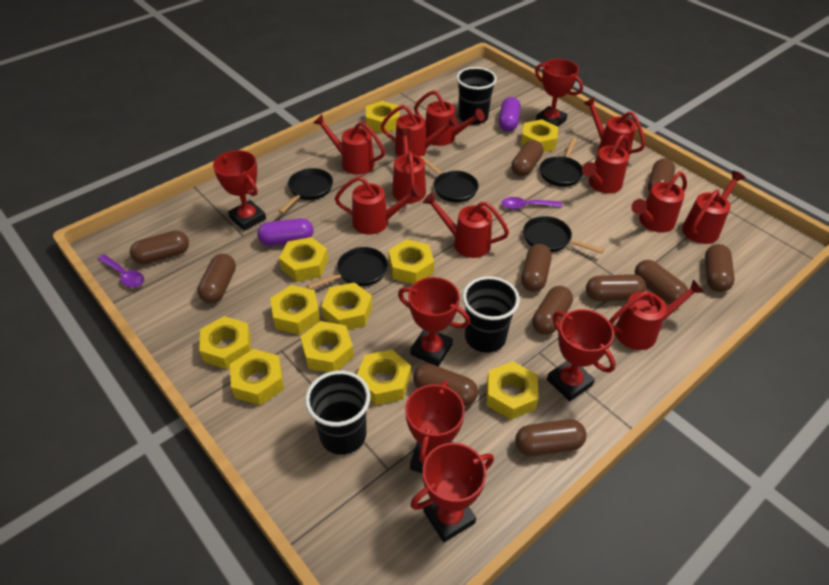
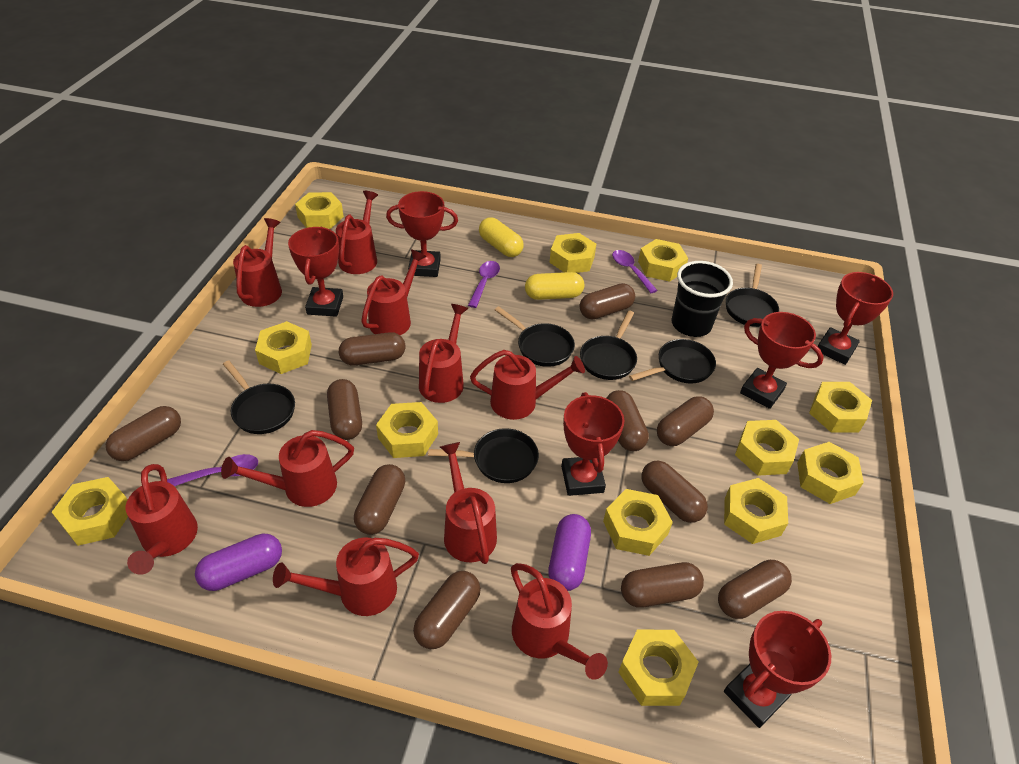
black cup: [305,371,370,455] [456,67,497,125] [462,276,520,353] = 3 -> [672,261,733,337] = 1
black pan: [278,168,333,214] [307,247,388,289] [420,156,479,202] [523,216,604,253] [540,137,583,187] = 5 -> [223,360,295,434] [428,428,539,483] [495,306,575,367] [580,310,637,380] [629,339,716,383] [726,264,779,327] = 6
purple spoon: [98,254,144,288] [501,197,562,209] = 2 -> [167,454,258,486] [468,261,500,308] [612,250,658,293] = 3
red watering can: [313,114,385,175] [335,176,423,234] [381,105,459,157] [392,128,426,203] [414,90,485,146] [423,192,509,258] [582,134,630,193] [583,97,645,157] [609,279,705,350] [631,172,687,233] [682,171,746,244] = 11 -> [126,464,198,575] [221,430,354,507] [233,218,282,307] [273,538,419,616] [336,191,378,274] [361,249,426,335] [419,304,469,403] [440,442,497,564] [470,350,585,420] [511,563,608,680] = 10
yellow capsule: none = 0 -> [479,217,524,257] [525,272,584,300] = 2
yellow nut: [199,316,251,370] [230,349,284,405] [270,285,320,335] [279,237,328,282] [300,321,354,372] [321,282,373,330] [357,350,411,405] [366,101,400,134] [388,239,434,284] [486,361,539,420] [521,119,558,152] = 11 -> [52,477,128,546] [255,321,312,374] [295,192,344,229] [376,402,438,458] [549,233,596,273] [603,489,673,556] [618,630,698,706] [638,239,688,282] [724,478,788,544] [735,420,799,476] [797,442,864,504] [809,382,872,432] = 12

